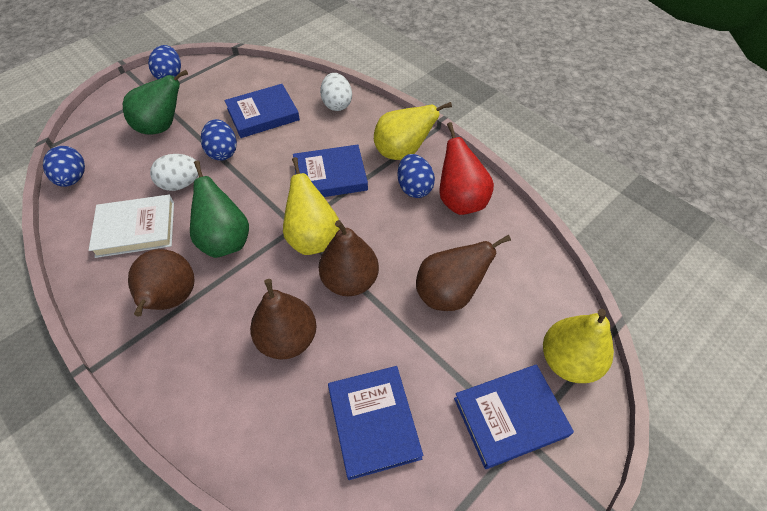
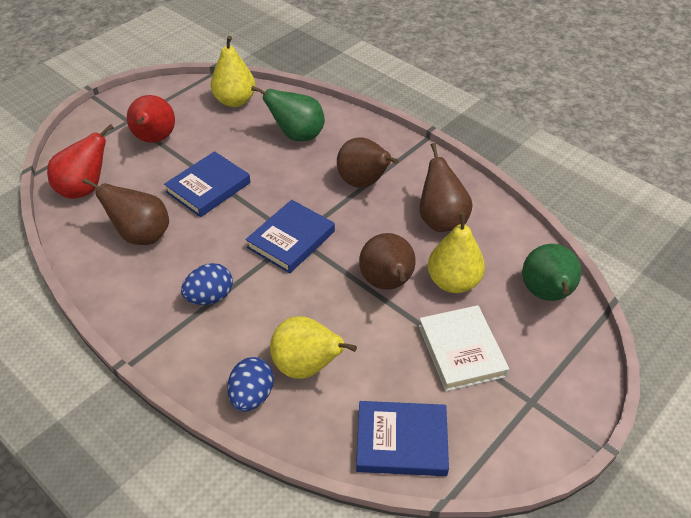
blue book: [225,84,300,138] [293,144,368,197] [328,366,423,480] [454,364,574,469] = 4 -> [164,151,251,217] [245,200,335,274] [356,401,449,476] = 3
blue egg: [43,146,85,187] [148,45,181,79] [201,119,237,161] [397,154,435,198] = 4 -> [181,263,233,305] [227,357,274,412] = 2
red pear: [439,122,494,215] = 1 -> [47,124,114,199] [127,95,175,143] = 2
white egg: [150,154,198,191] [320,73,352,111] = 2 -> none = 0

